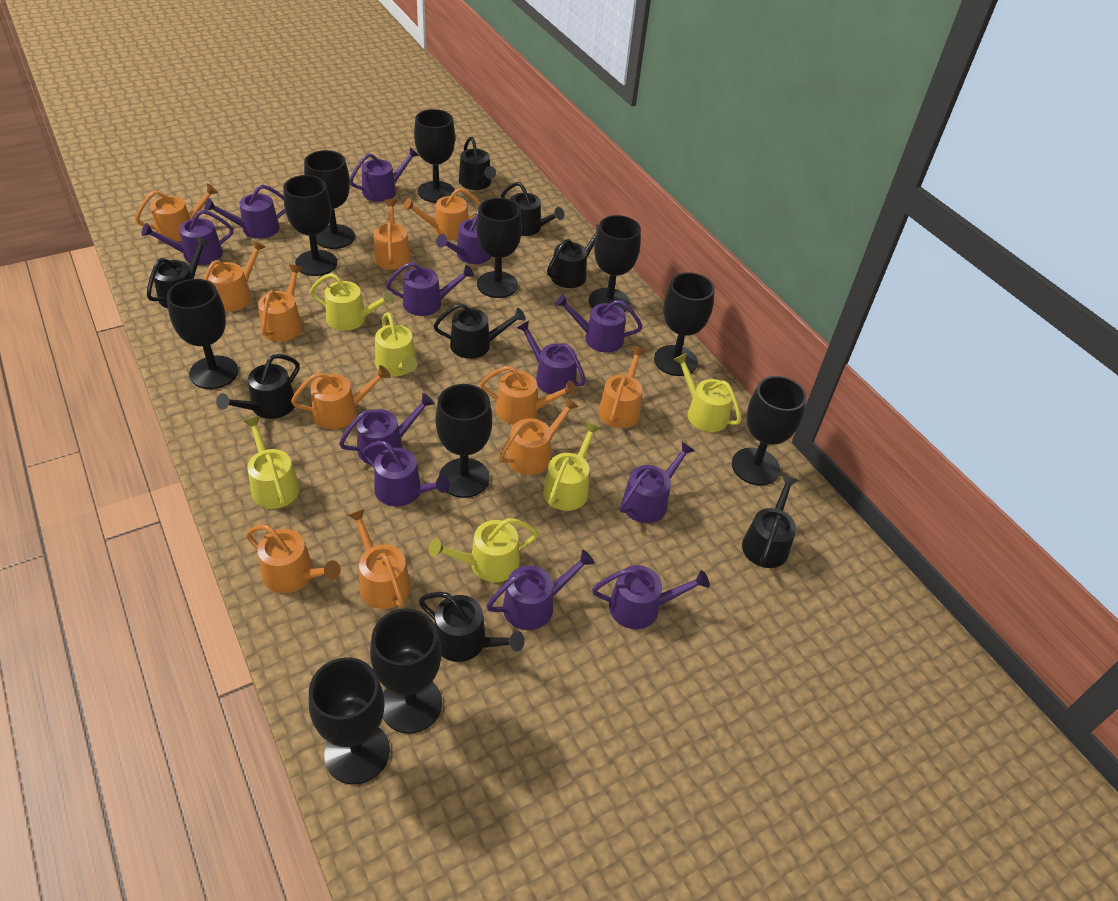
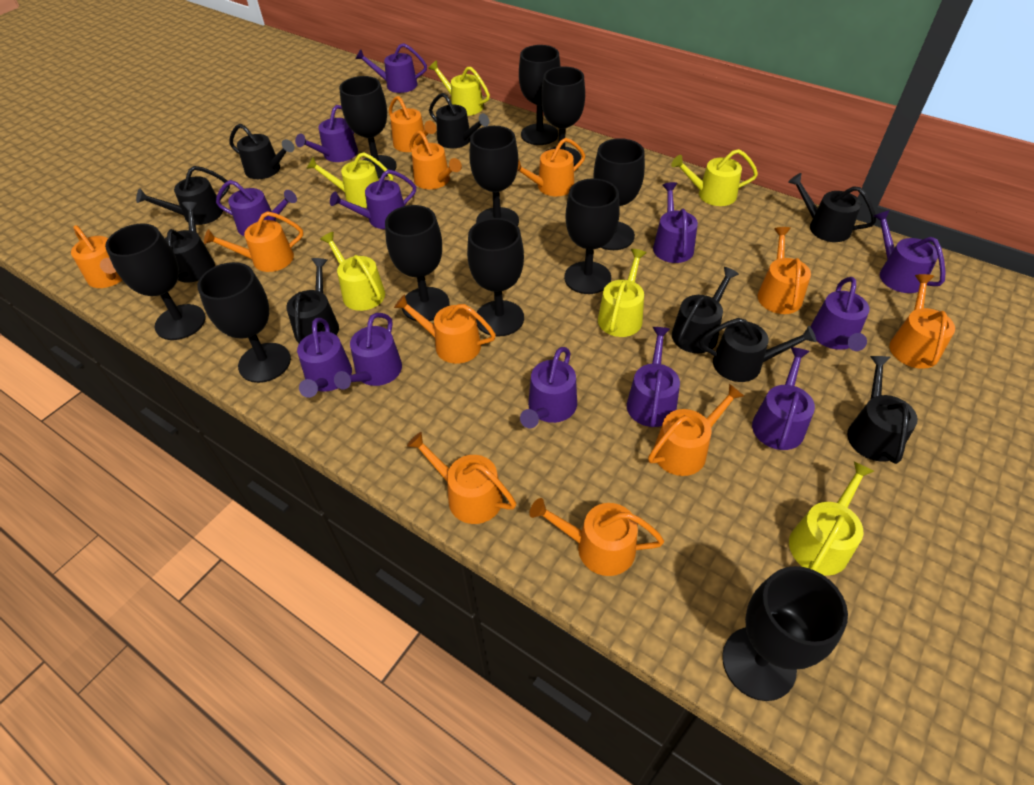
black watering can: [147,236,210,308] [216,354,300,419] [419,592,525,662] [433,303,526,359] [459,137,496,190] [501,182,564,236] [547,224,599,288] [742,475,799,568] = 8 -> [136,166,230,225] [165,202,215,282] [229,124,294,179] [286,258,339,343] [429,93,490,148] [672,267,739,353] [699,318,816,382] [788,173,876,242] [847,356,918,464] = 9

